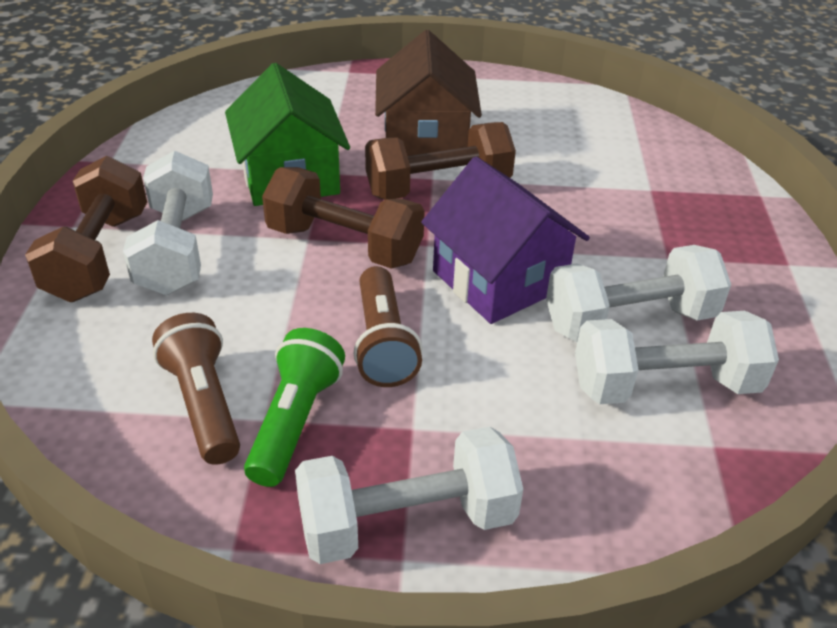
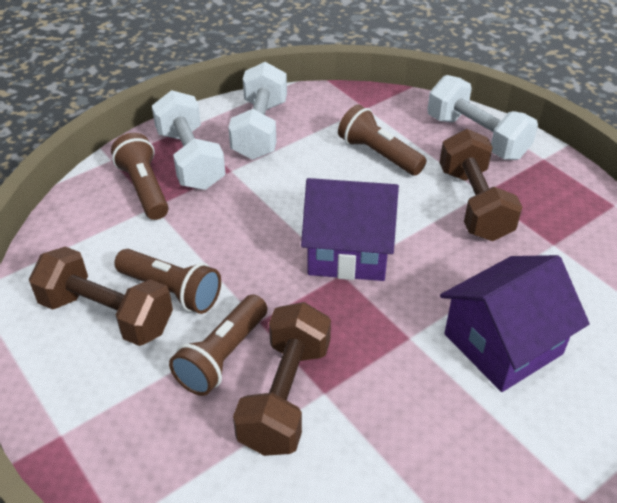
brown flashlight: [152,313,240,465] [354,266,422,387] = 2 -> [111,133,169,220] [114,249,221,314] [169,295,267,396] [338,104,426,176] = 4
brown house: [375,30,482,156] = 1 -> none = 0
green flashlight: [244,328,345,487] = 1 -> none = 0
green house: [225,63,350,206] = 1 -> none = 0
purple house: [421,157,590,324] = 1 -> [301,178,399,281] [440,255,590,392] = 2
white dumbbell: [123,151,213,295] [295,427,523,564] [546,245,731,342] [575,311,779,404] = 4 -> [152,90,226,190] [228,62,287,160] [427,75,538,160] = 3

